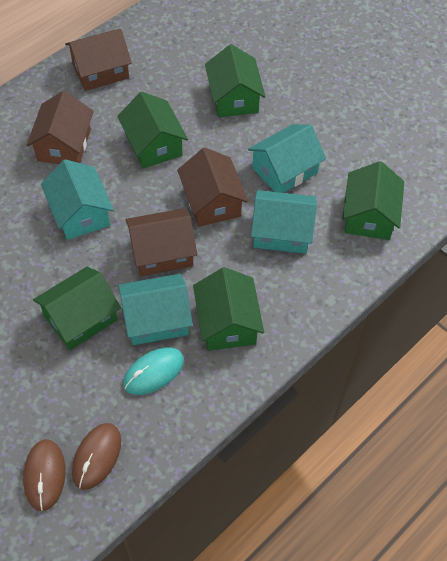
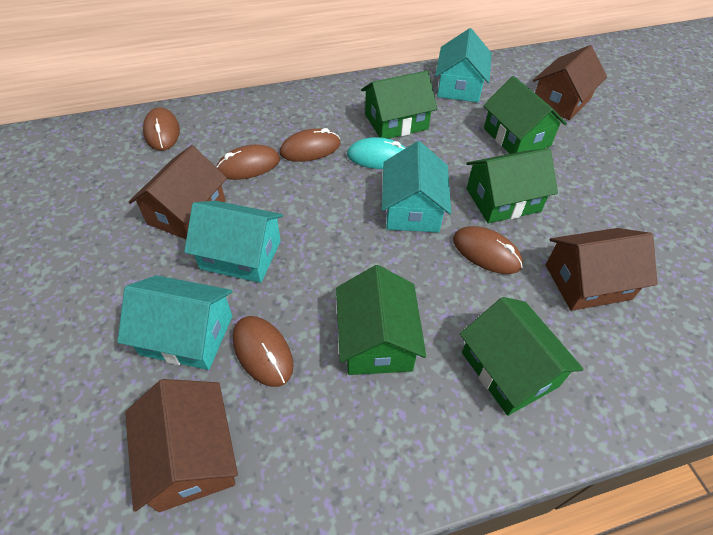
brown mouse: [23,439,66,511] [72,423,121,490] = 2 -> [143,107,180,151] [216,145,280,180] [233,316,294,387] [280,128,341,162] [453,226,523,274] = 5

